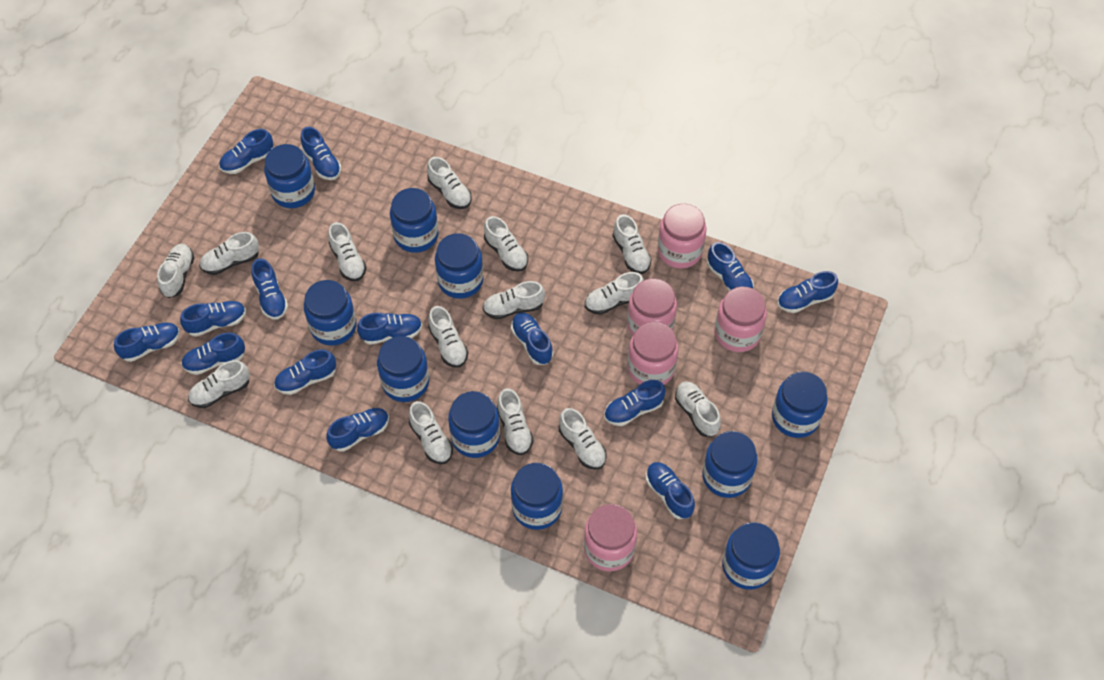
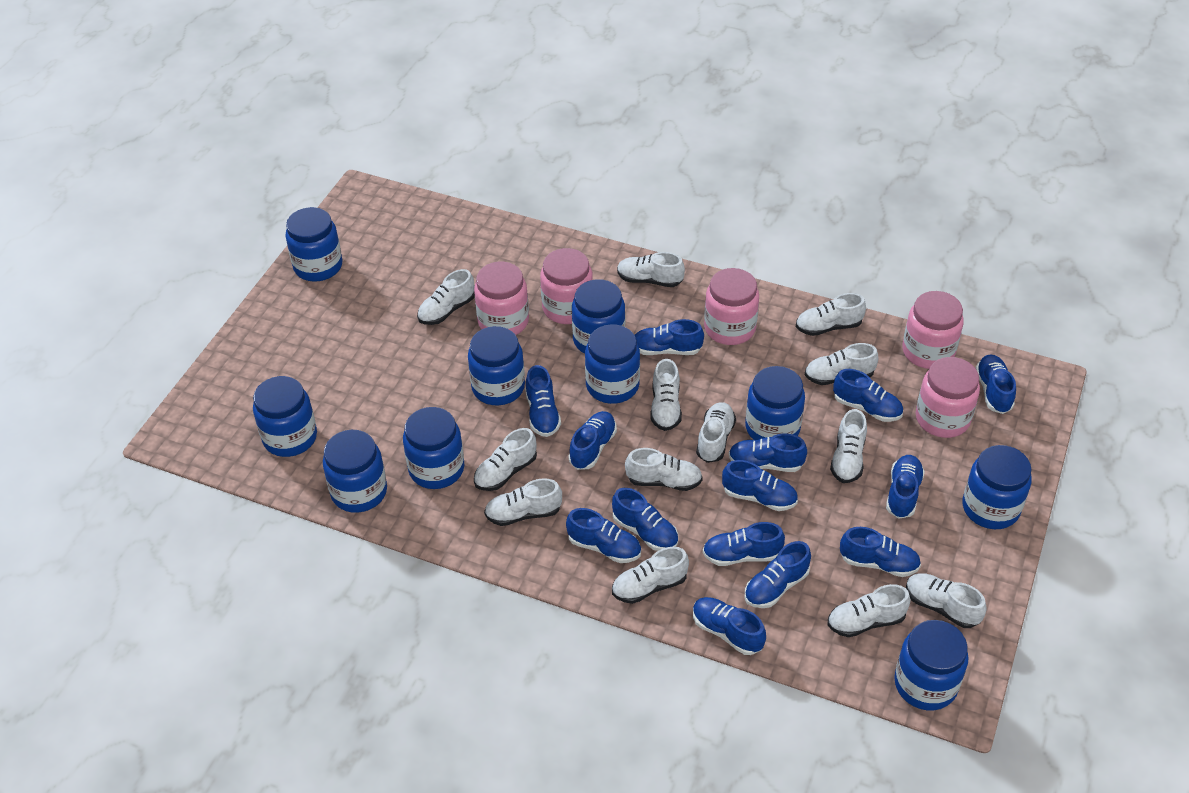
white shoe: [157,244,194,298] [188,360,250,408] [199,232,259,275] [328,222,367,281] [409,401,453,464] [427,157,472,209] [428,306,468,368] [483,281,545,319] [484,216,528,272] [497,388,534,455] [559,408,607,470] [585,272,644,315] [613,214,652,274] [675,381,721,437] = 14 -> [417,269,475,325] [474,428,537,491] [484,478,562,526] [612,547,689,604] [617,252,685,287] [625,448,703,491] [650,359,682,431] [696,402,736,463] [796,293,866,336] [805,343,878,385] [827,584,911,637] [830,409,867,483] [906,573,987,628] = 13

